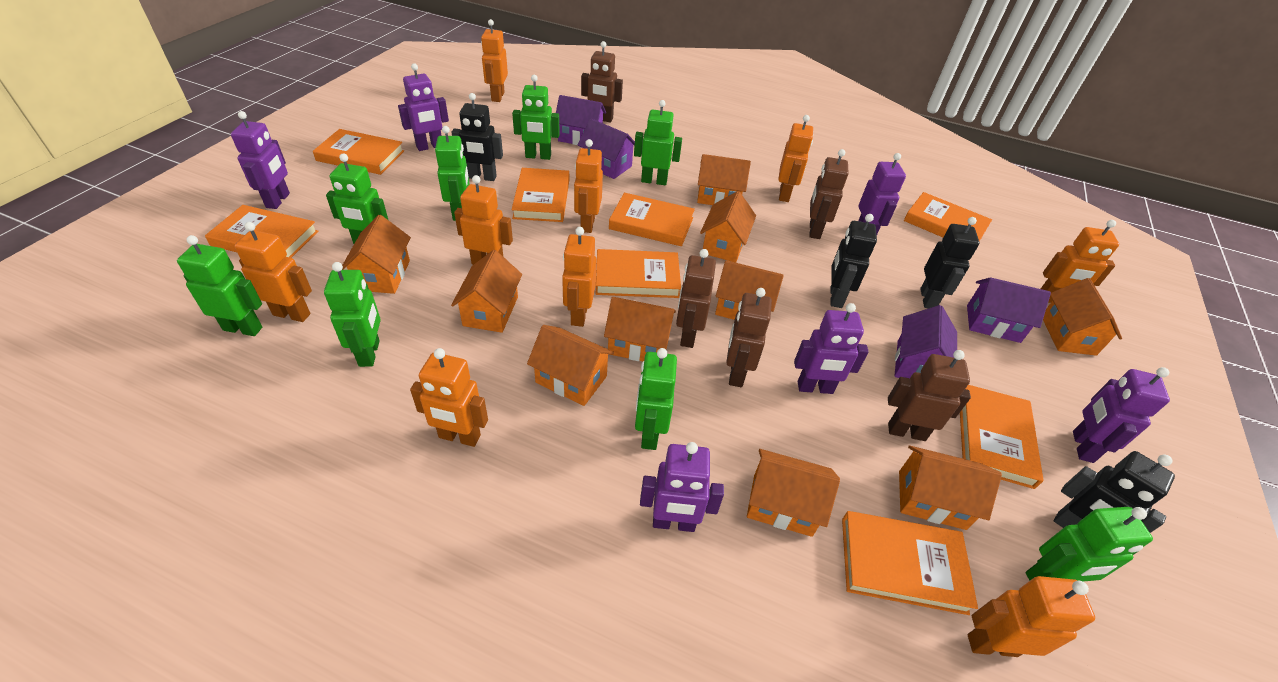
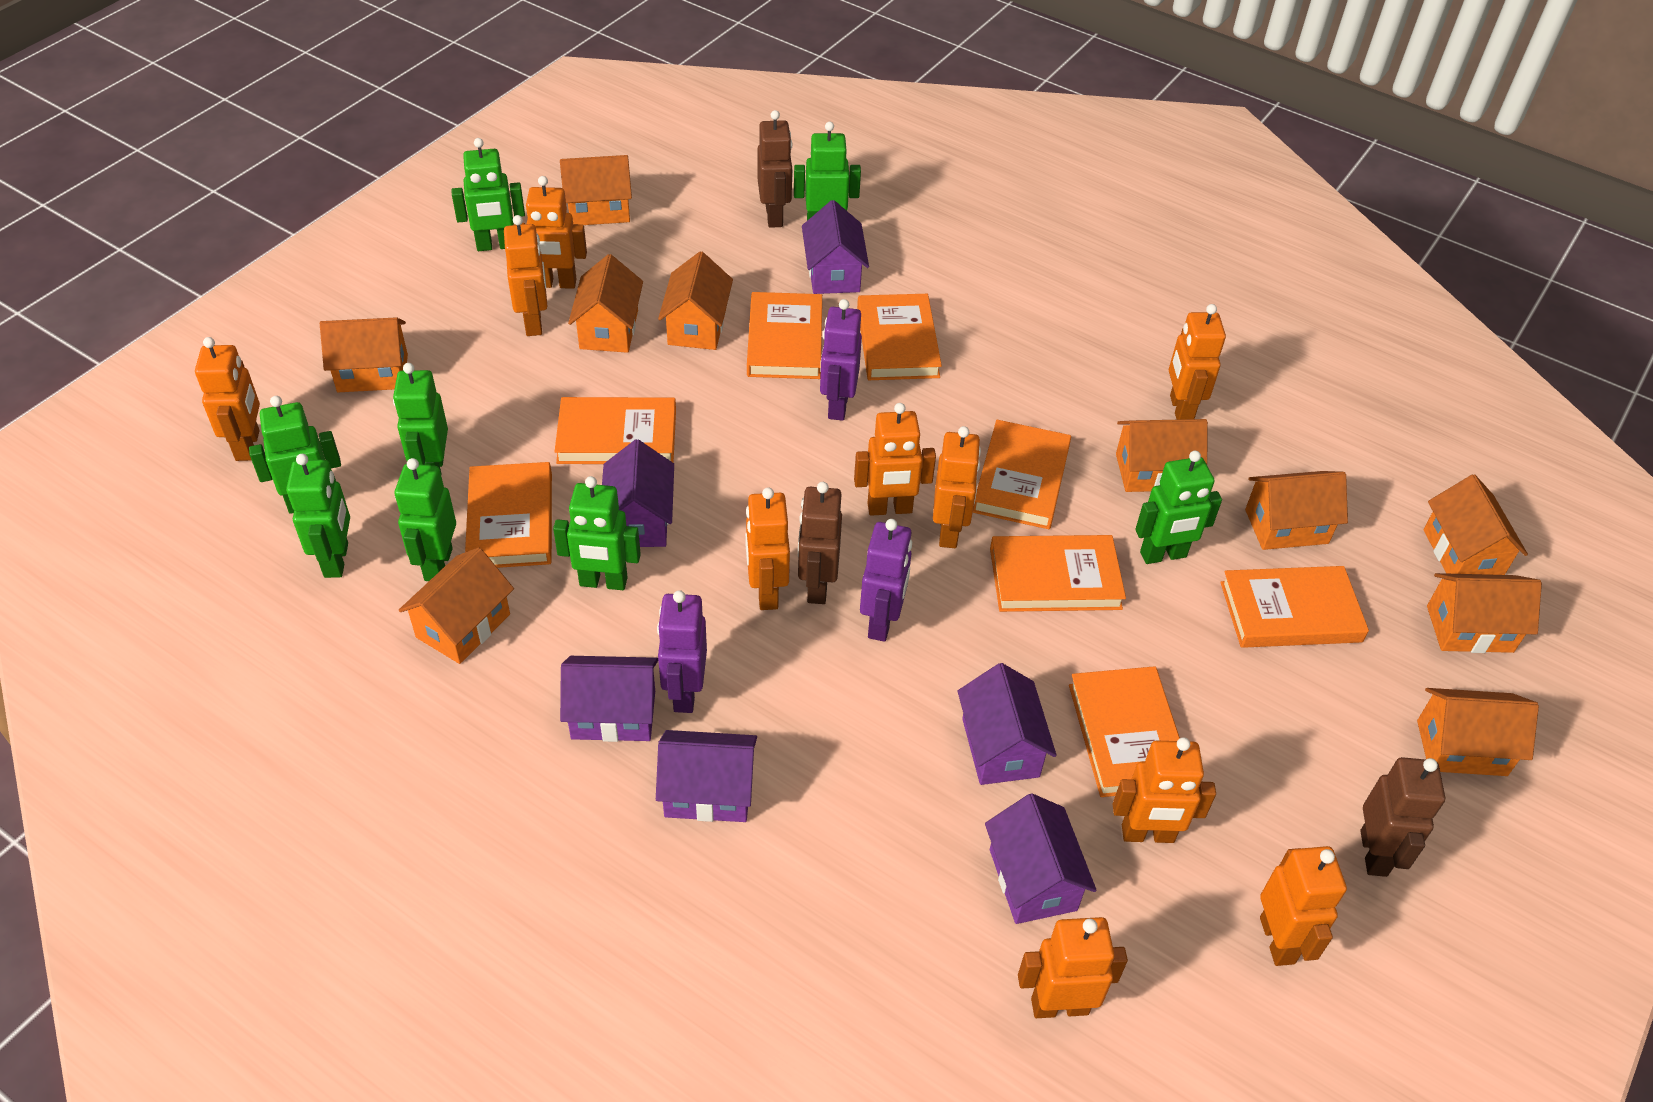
black robot: [452,93,503,181] [830,214,877,308] [920,217,979,308] [1054,451,1175,533] = 4 -> none = 0
brown robot: [581,41,623,123] [676,249,716,348] [726,288,772,387] [810,149,849,239] [888,350,971,441] = 5 -> [758,110,793,228] [798,482,842,604] [1360,757,1445,877] = 3
orange robot: [234,222,312,322] [410,348,488,447] [454,175,513,265] [481,19,508,102] [562,227,596,327] [574,139,603,233] [778,115,813,202] [968,576,1095,657] [1041,220,1119,303] = 9 -> [195,337,260,461] [504,215,547,336] [514,176,587,289] [745,488,790,610] [854,403,936,516] [933,426,981,548] [1018,917,1128,1018] [1113,737,1216,843] [1169,304,1226,420] [1260,846,1347,966] = 10
purple house: [556,95,606,145] [578,118,635,179] [894,305,957,378] [967,277,1051,343] = 4 -> [560,656,658,742] [602,439,674,547] [656,730,757,822] [802,200,869,294] [958,663,1057,785] [985,793,1097,924] = 6
purple robot: [231,111,290,209] [398,63,449,151] [640,442,724,532] [794,303,869,394] [858,153,906,235] [1073,367,1170,463] = 6 -> [657,590,707,713] [820,299,862,421] [860,519,912,642] = 3

